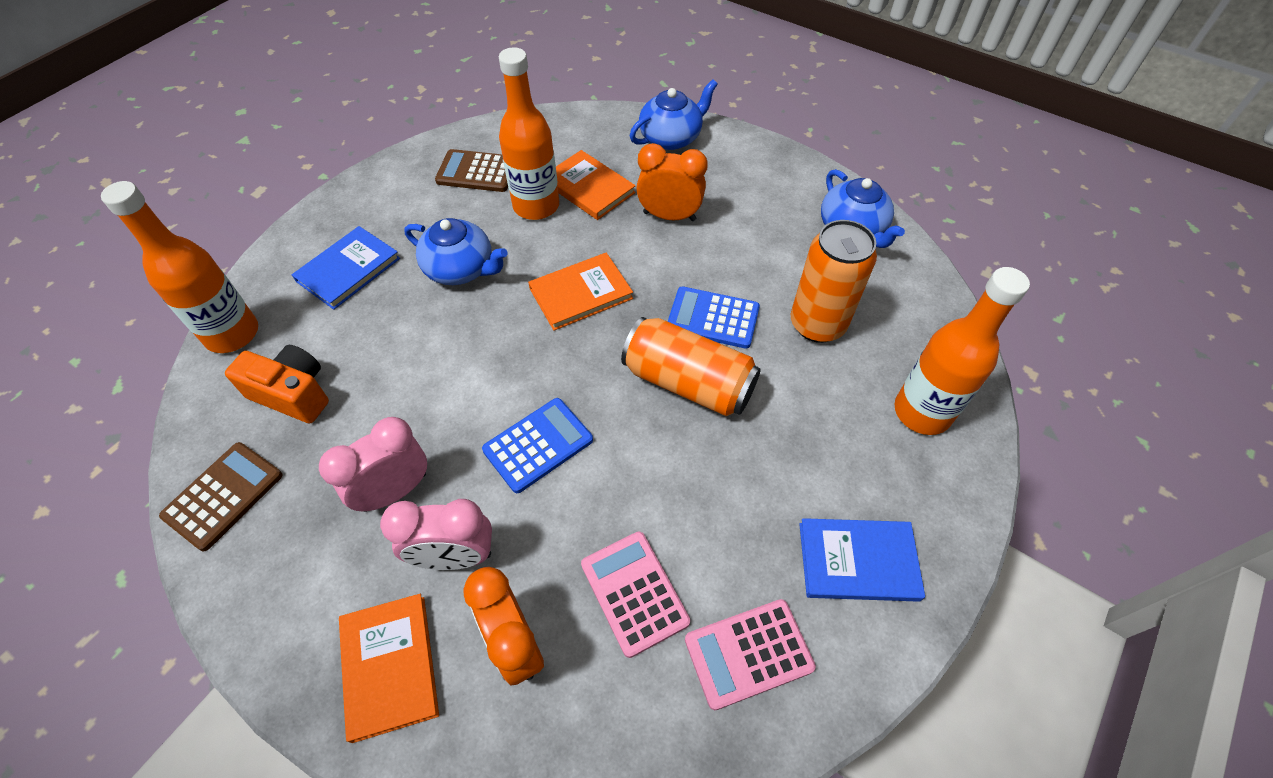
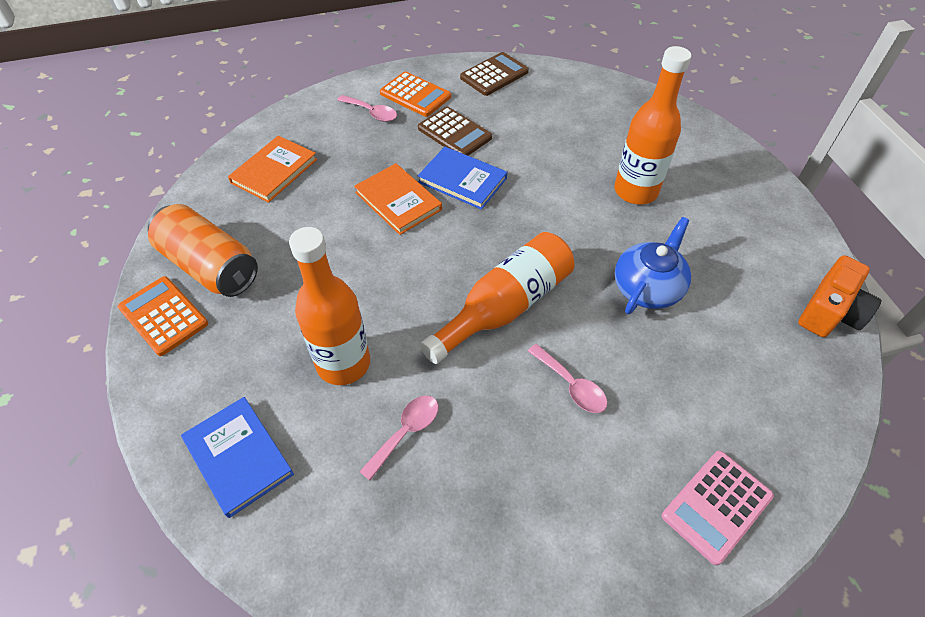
blue calculator: [482,398,593,493] [668,286,760,349] = 2 -> none = 0
blue teapot: [404,218,507,285] [630,79,718,150] [821,169,905,248] = 3 -> [615,217,691,314] = 1
orange book: [339,594,439,743] [528,253,633,331] [556,150,636,220] = 3 -> [228,136,317,203] [354,163,442,235] = 2
orange calculator: none = 0 -> [118,276,208,356] [380,71,451,117] = 2
orange can: [621,317,761,416] [791,220,877,343] = 2 -> [148,204,258,297] = 1
orange clock: [464,567,544,685] [636,143,708,221] = 2 -> none = 0
pink calculator: [581,532,690,658] [685,599,816,710] = 2 -> [662,451,774,565] = 1
pink clock: [319,417,427,512] [380,499,492,570] = 2 -> none = 0
pink spoon: none = 0 -> [337,95,397,122] [359,395,438,480] [528,344,607,413] = 3

